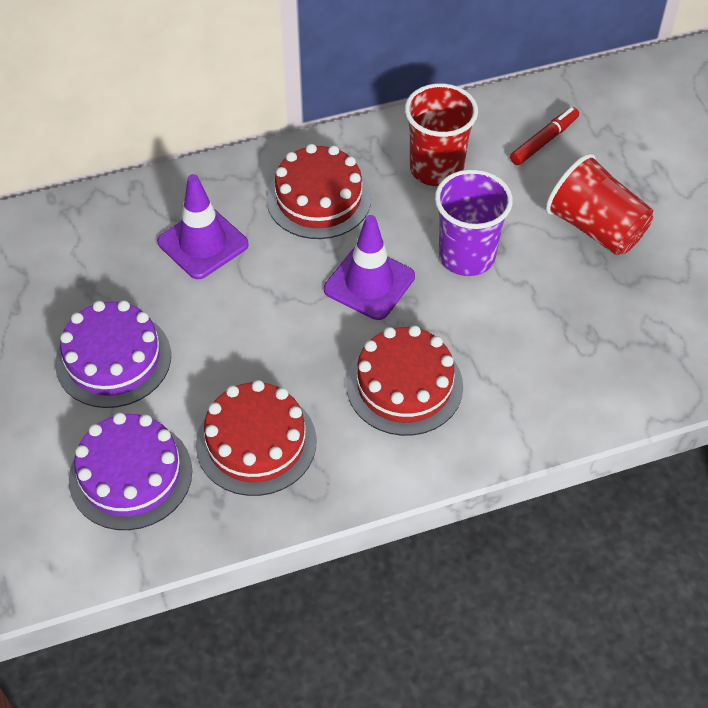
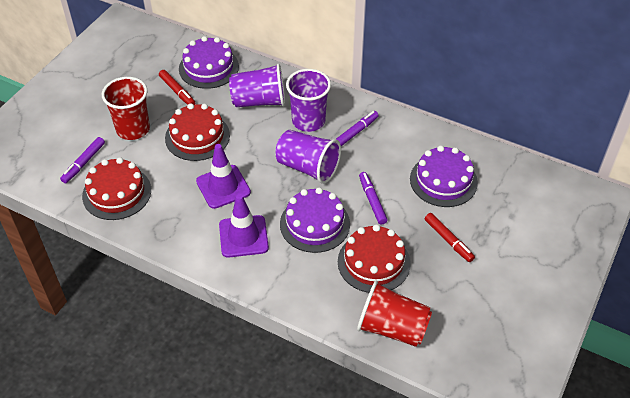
purple cake: [55,300,171,408] [69,412,192,530] = 2 -> [179,36,239,89] [280,187,350,253] [410,145,478,207] = 3
purple cup: [435,169,513,276] = 1 -> [229,64,285,107] [275,130,341,184] [286,69,331,132] = 3
purple marker: none = 0 -> [60,137,105,183] [336,111,379,146] [359,172,388,225] = 3
red marker: [510,107,579,165] = 1 -> [159,70,195,105] [425,213,475,262] = 2

